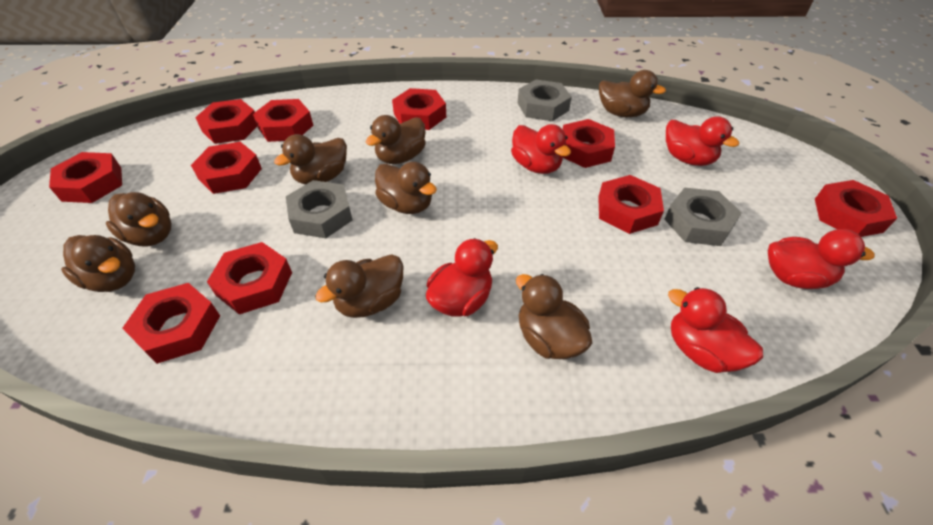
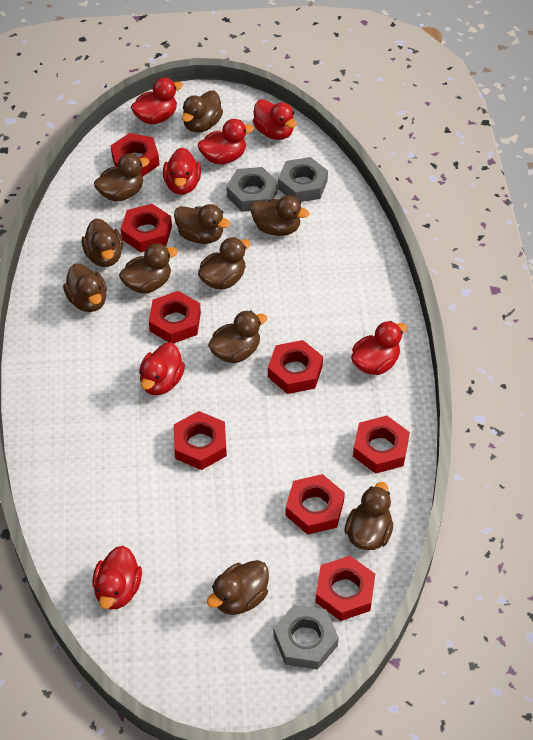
brown duck: [61,235,135,292] [106,192,172,246] [274,134,347,184] [315,254,403,318] [366,115,426,164] [375,162,437,214] [516,274,592,359] [599,70,666,117] = 8 -> [63,263,107,312] [82,218,123,267] [94,153,150,201] [119,243,178,293] [174,204,230,244] [182,91,223,133] [198,237,251,289] [207,560,269,615] [208,311,268,363] [250,195,309,236] [344,482,393,550] = 11
red duck: [426,238,498,317] [511,124,571,174] [666,116,739,166] [668,287,763,373] [768,229,875,289] = 5 -> [93,546,142,609] [131,78,183,124] [139,342,185,395] [163,148,201,195] [198,119,254,164] [253,99,297,140] [351,321,407,375] = 7
red nut: [49,152,122,203] [122,283,220,364] [191,142,262,194] [195,99,257,144] [207,242,292,314] [253,99,314,142] [392,88,446,130] [562,119,615,168] [598,175,664,234] [815,180,897,237] = 10 -> [111,133,160,177] [121,204,172,252] [149,291,201,344] [174,411,227,470] [268,340,323,394] [285,474,345,535] [315,556,375,621] [353,416,410,474] = 8

